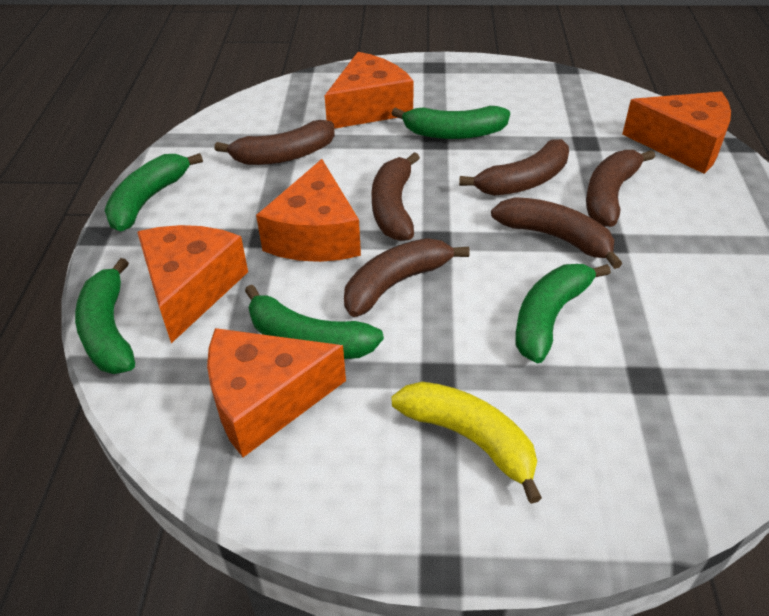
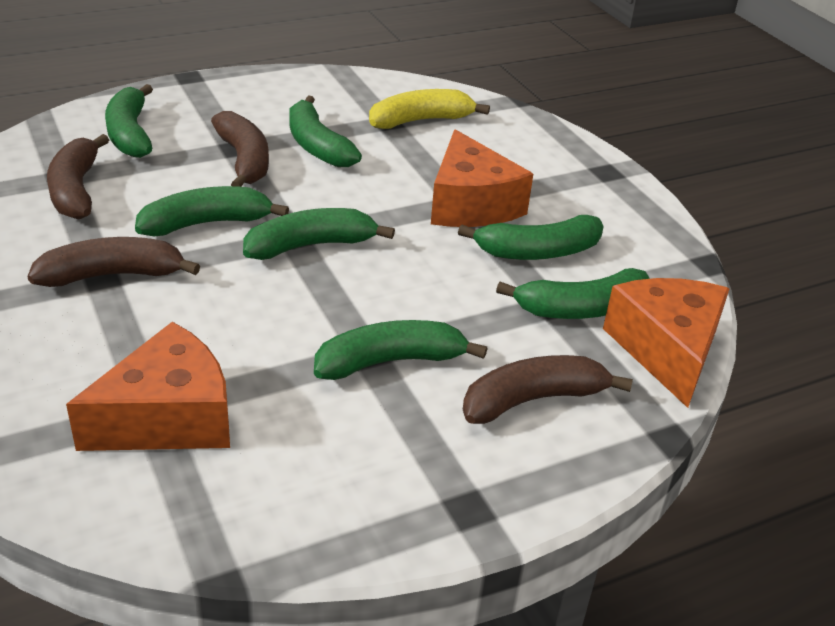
brown banana: [214,120,335,165] [344,238,470,317] [371,152,420,241] [459,139,569,196] [491,197,622,269] [586,150,655,227] = 6 -> [27,237,200,287] [47,134,109,220] [211,111,269,187] [463,355,633,424] = 4
green banana: [75,258,135,374] [105,153,203,231] [245,285,384,359] [391,106,510,139] [515,264,611,363] = 5 -> [105,84,153,158] [135,186,289,236] [243,208,395,260] [289,96,362,167] [314,320,488,380] [458,215,604,260] [496,268,650,319] = 7
orange cheese: [137,225,248,343] [207,328,346,457] [256,159,361,262] [325,52,414,129] [622,91,731,174] = 5 -> [66,322,230,451] [431,129,533,227] [603,278,730,408] = 3

